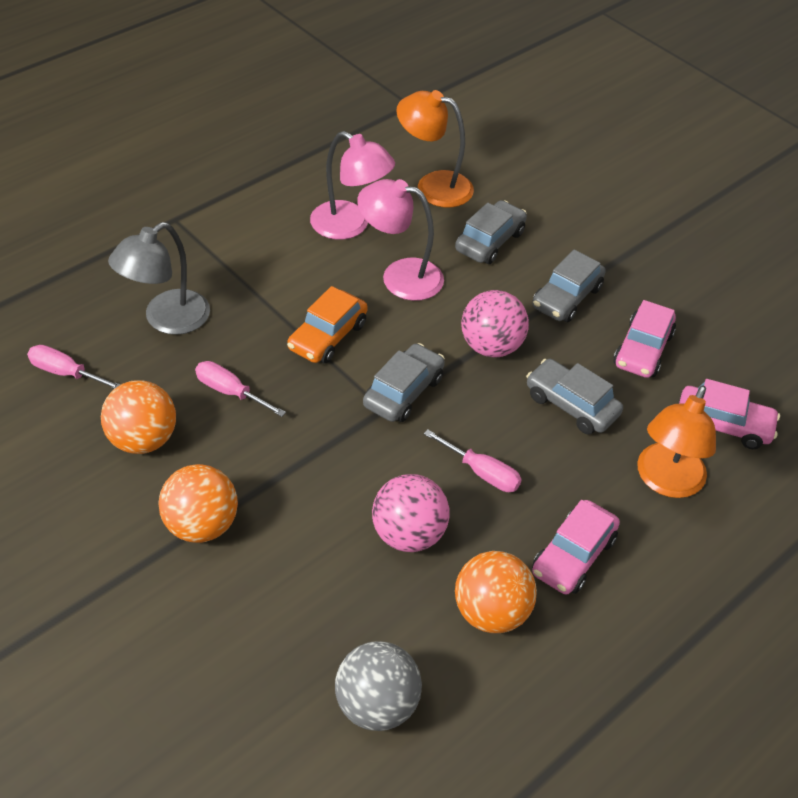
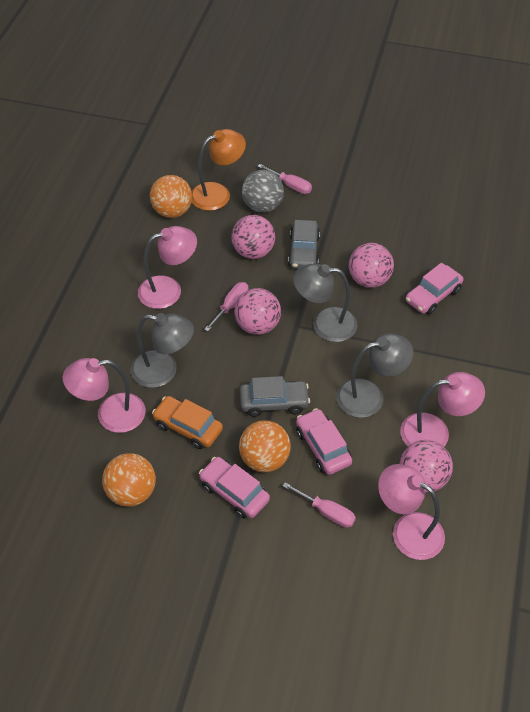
grey car: [363,343,445,422] [455,200,527,264] [526,359,623,435] [532,250,606,322] = 4 -> [240,376,310,417] [288,220,320,269] = 2
grey lamp: [108,222,210,335] = 1 -> [130,313,194,388] [293,263,357,342] [336,333,414,418] = 3
orange lamp: [396,90,474,208] [637,386,716,498] = 2 -> [192,129,246,211] = 1
pink ball: [372,474,450,552] [461,290,529,358] = 2 -> [231,215,275,259] [234,288,281,335] [349,243,394,288] [400,440,453,493] = 4
pink lamp: [310,131,395,240] [357,179,444,301] = 2 -> [63,358,145,433] [138,226,197,309] [378,464,445,560] [400,372,485,446] = 4

